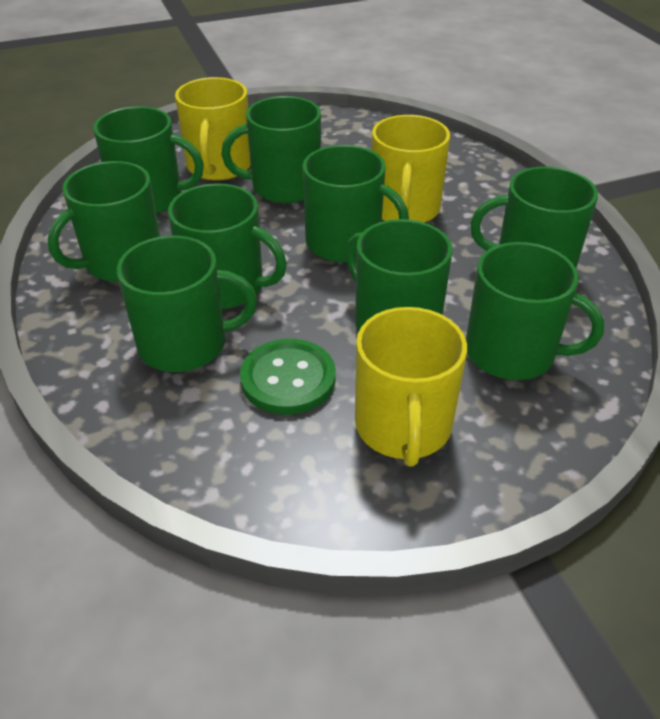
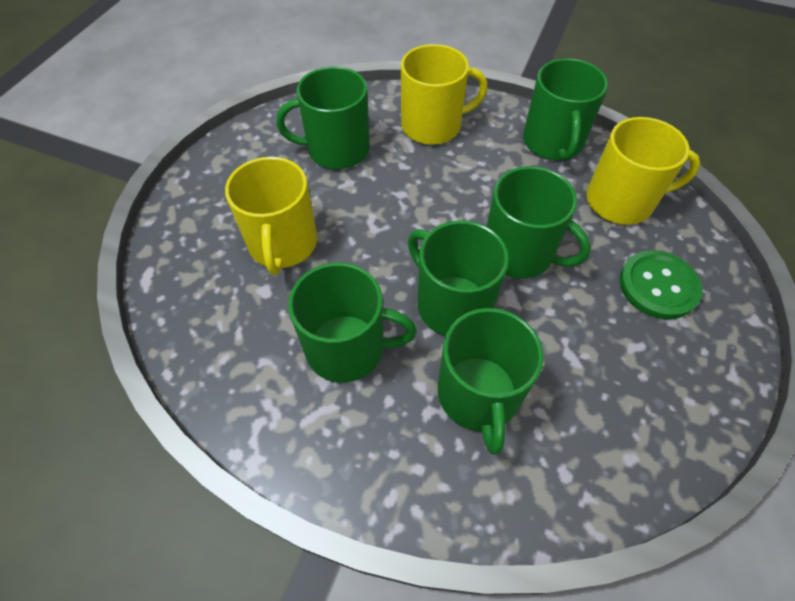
green mug: [48,161,160,282] [94,106,204,214] [117,235,257,372] [168,183,287,309] [222,96,321,203] [302,145,409,262] [346,219,452,333] [466,242,604,380] [471,167,598,268] = 9 -> [277,67,370,169] [288,262,417,383] [408,221,509,336] [438,308,543,455] [486,166,591,279] [523,58,608,161] = 6

